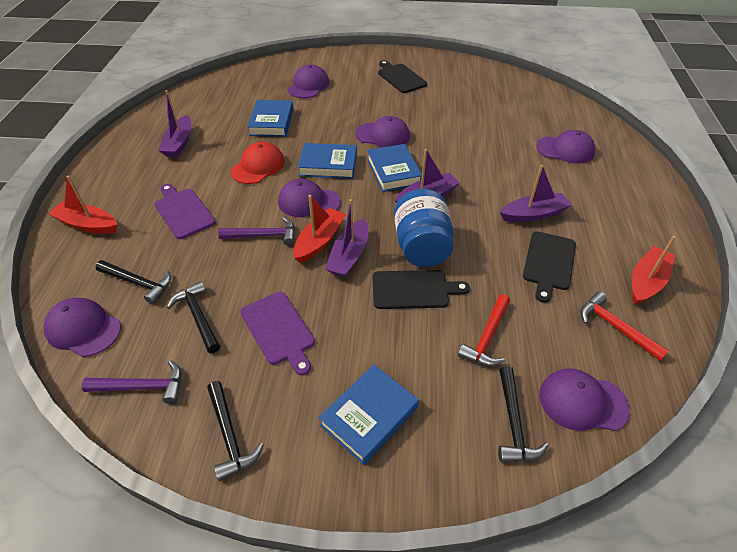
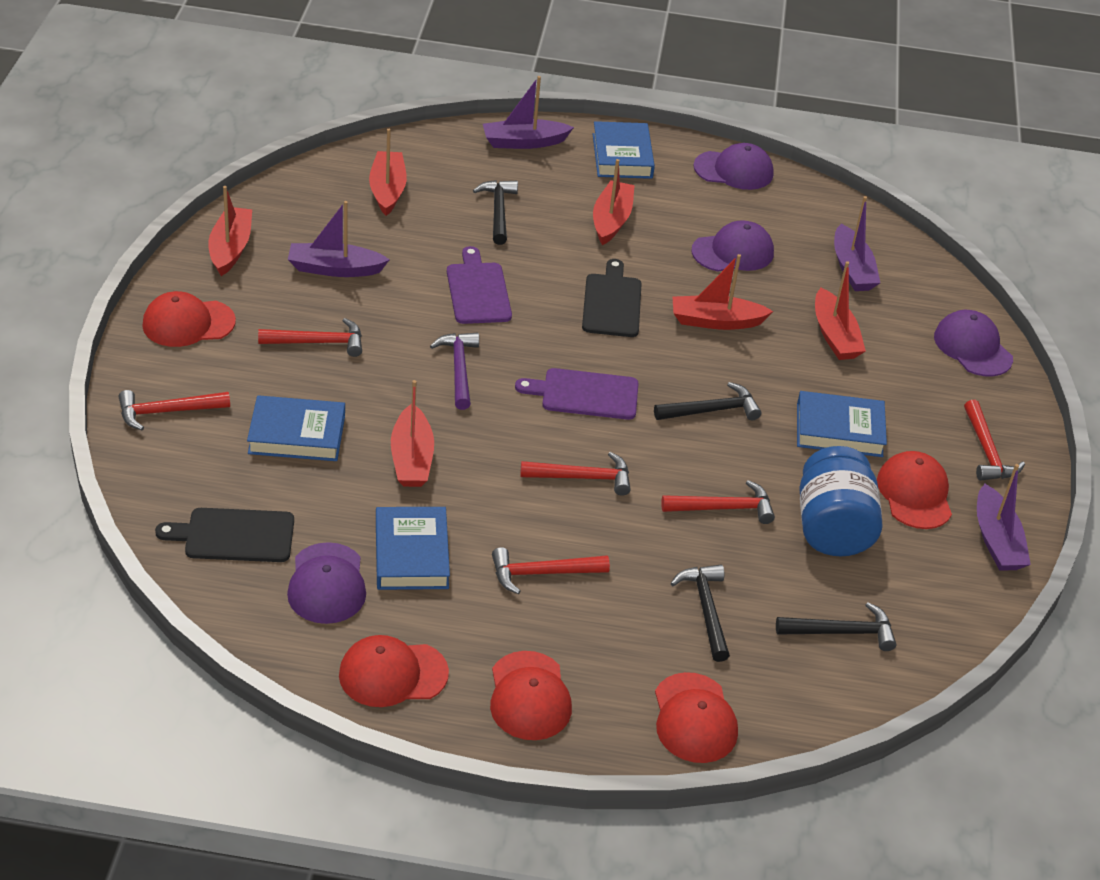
black cutting board: [373,270,470,309] [378,60,427,93] [523,231,576,303] = 3 -> [155,508,294,562] [582,259,642,337] = 2
purple cap: [44,298,121,357] [278,179,341,217] [288,64,329,98] [355,116,410,148] [536,130,595,164] [539,368,630,431] = 6 -> [287,542,366,624] [691,220,774,272] [694,143,774,190] [934,310,1013,376] = 4
purple hammer: [82,360,182,404] [218,217,295,246] = 2 -> [430,332,479,410] = 1
red boat: [48,175,117,234] [293,195,346,263] [632,236,676,305] = 3 -> [208,186,252,276] [369,129,407,216] [391,380,434,487] [593,159,635,245] [672,254,773,330] [815,261,866,360] = 6
red cap: [230,142,285,184] = 1 -> [142,291,236,347] [339,635,449,707] [490,651,572,740] [655,672,738,763] [877,451,952,529] = 5
red hammer: [458,294,510,366] [581,292,669,361] = 2 -> [119,390,230,430] [258,318,362,357] [492,547,610,594] [520,452,631,496] [661,480,775,524] [964,400,1025,481] = 6

